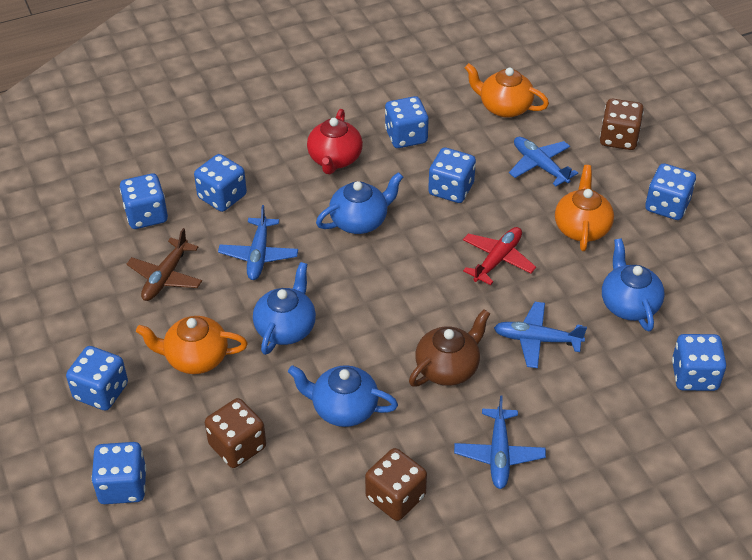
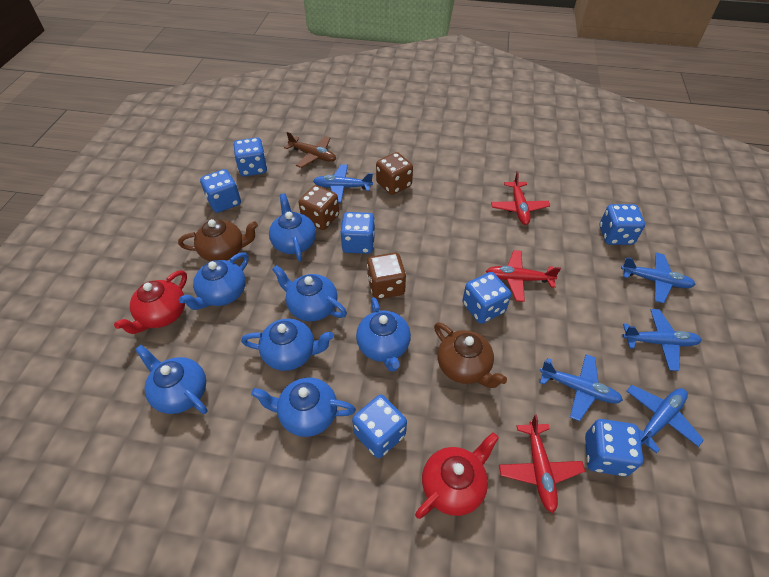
blue dice: [66,346,128,411] [91,442,146,504] [120,173,168,229] [194,154,247,212] [385,96,429,148] [428,147,476,203] [645,163,696,220] [672,334,726,391] = 8 -> [200,169,241,213] [233,137,267,177] [340,212,375,254] [352,395,407,458] [462,272,511,324] [585,419,643,476] [599,204,645,245] = 7
blue plane: [218,205,298,280] [454,395,546,489] [494,302,587,368] [509,137,578,186] = 4 -> [313,164,373,203] [540,354,623,421] [621,253,696,303] [622,309,702,371] [626,385,704,454] = 5
blue teapot: [253,262,316,355] [288,365,398,427] [316,172,403,234] [602,238,665,331] = 4 -> [135,345,208,414] [179,252,249,310] [241,319,334,371] [251,378,356,437] [269,193,316,261] [272,265,347,321] [356,297,411,372] = 7
brown teapot: [409,309,490,386] = 1 -> [178,219,258,261] [434,322,507,388] = 2
orange teapot: [136,316,248,374] [465,63,549,118] [555,165,614,251] = 3 -> none = 0
red plane: [463,227,536,285] = 1 -> [486,250,561,302] [491,171,550,225] [499,414,585,513] = 3
red teapot: [307,109,363,174] = 1 -> [114,270,187,334] [415,432,499,519] = 2

